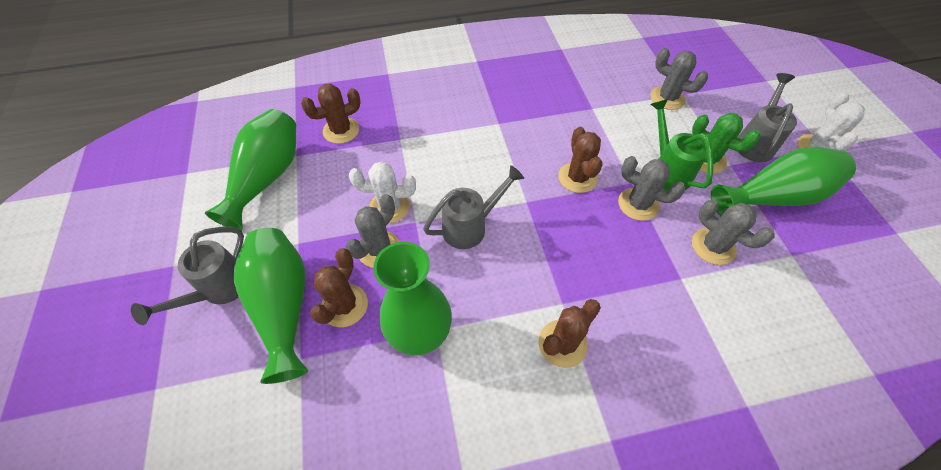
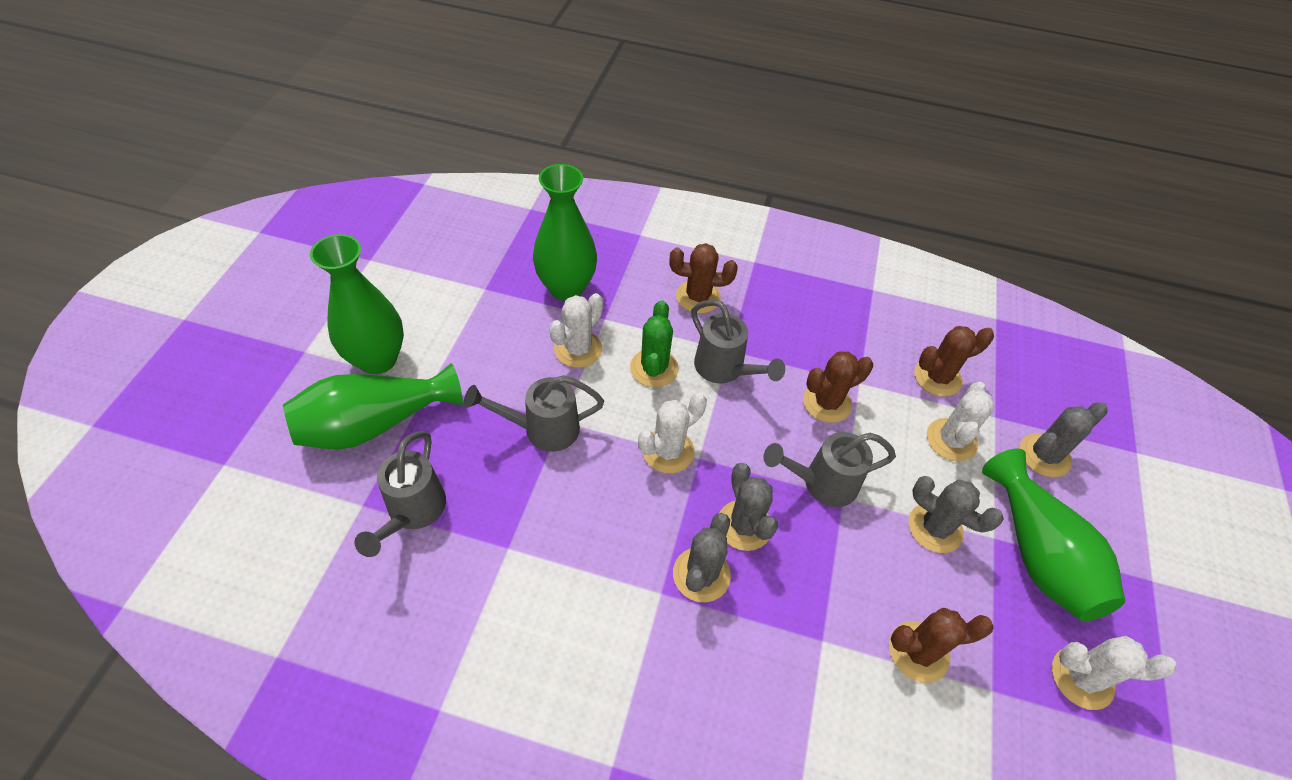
green watering can: [650,99,713,190] = 1 -> none = 0
grey watering can: [131,227,244,325] [423,165,524,249] [737,73,797,162] = 3 -> [354,431,446,557] [464,375,604,452] [691,300,785,384] [763,432,896,507] = 4
white cactus: [349,161,416,223] [797,91,865,151] = 2 -> [549,293,603,368] [638,393,707,473] [927,382,994,462] [1052,636,1176,710] = 4

